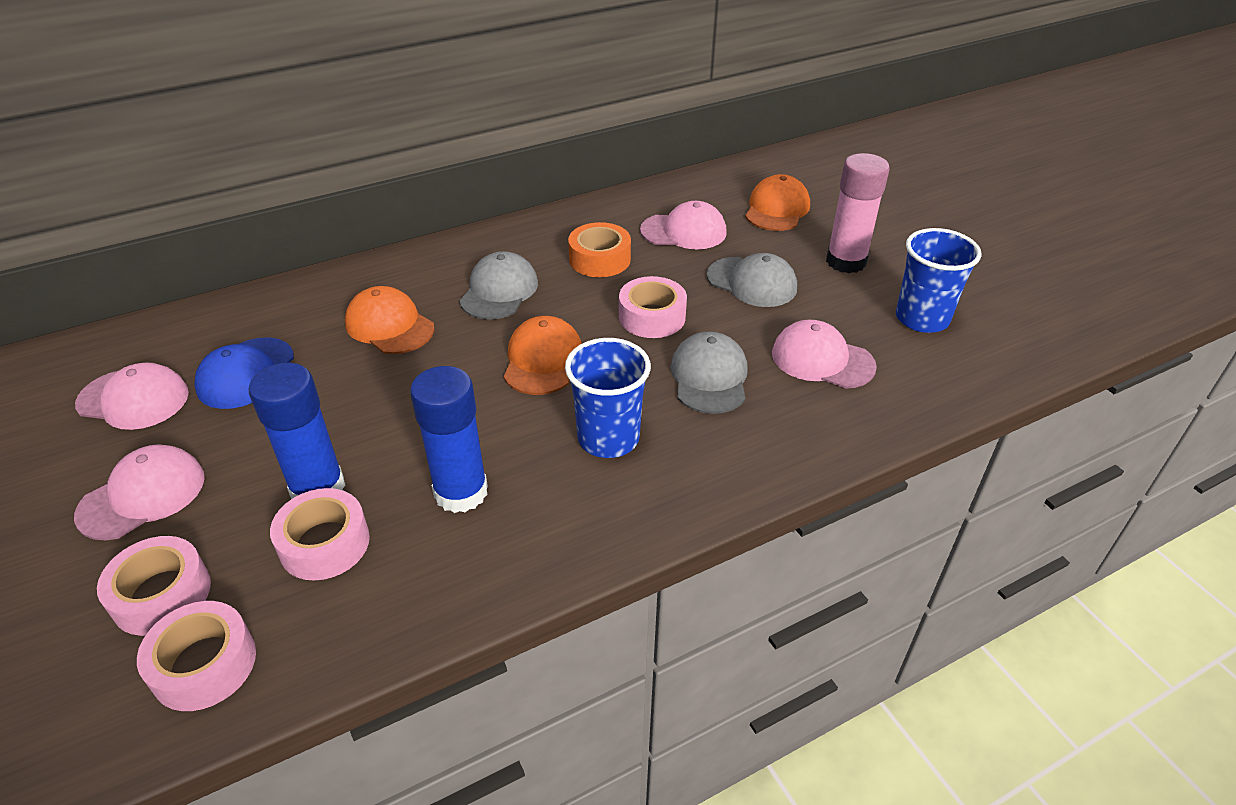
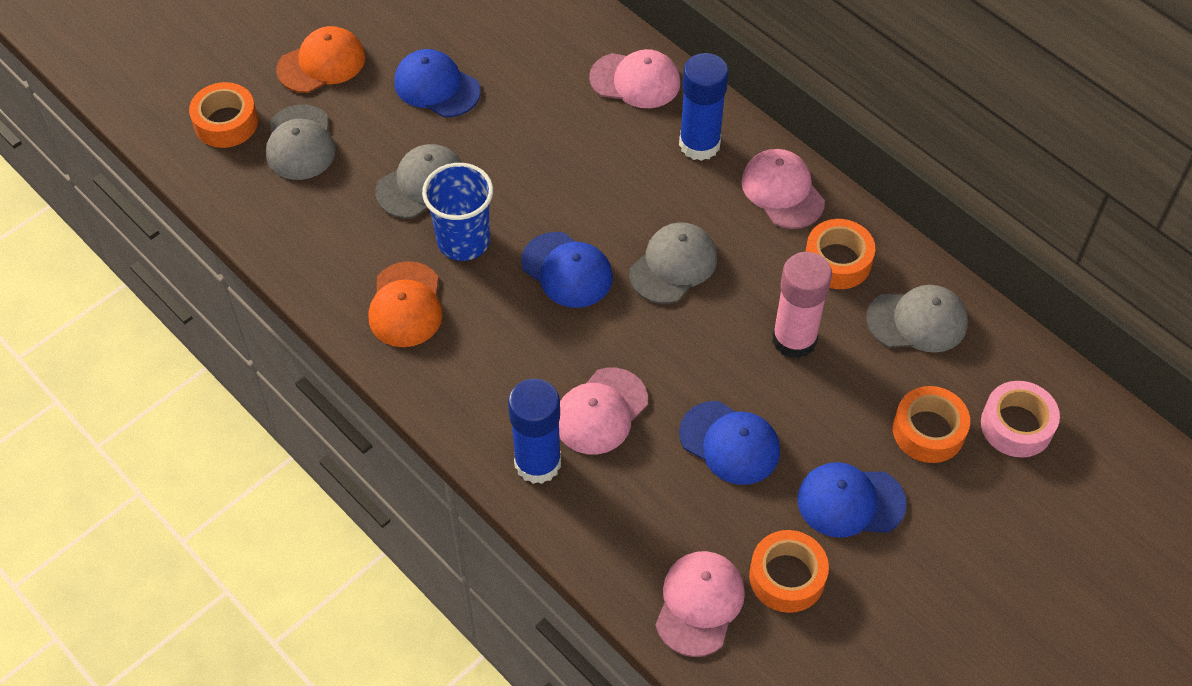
blue cap: [194,337,294,409] = 1 -> [394,49,481,117] [521,232,613,308] [679,401,780,485] [797,462,907,538] = 4
blue cup: [565,338,651,458] [896,228,981,333] = 2 -> [422,163,493,261] = 1
grey cap: [459,251,538,320] [671,331,748,414] [707,253,797,307] = 3 -> [266,105,336,180] [375,144,462,218] [629,222,717,304] [866,285,968,353] = 4
orange cap: [345,286,435,354] [504,316,582,395] [745,174,810,231] = 3 -> [276,26,365,93] [368,261,443,347] = 2
orange tape: [568,222,631,277] = 1 -> [189,82,258,148] [749,530,829,613] [805,219,875,289] [893,386,970,463] = 4
pink tape: [97,536,211,636] [137,601,256,711] [270,488,370,580] [619,276,687,338] = 4 -> [981,381,1060,458] = 1

